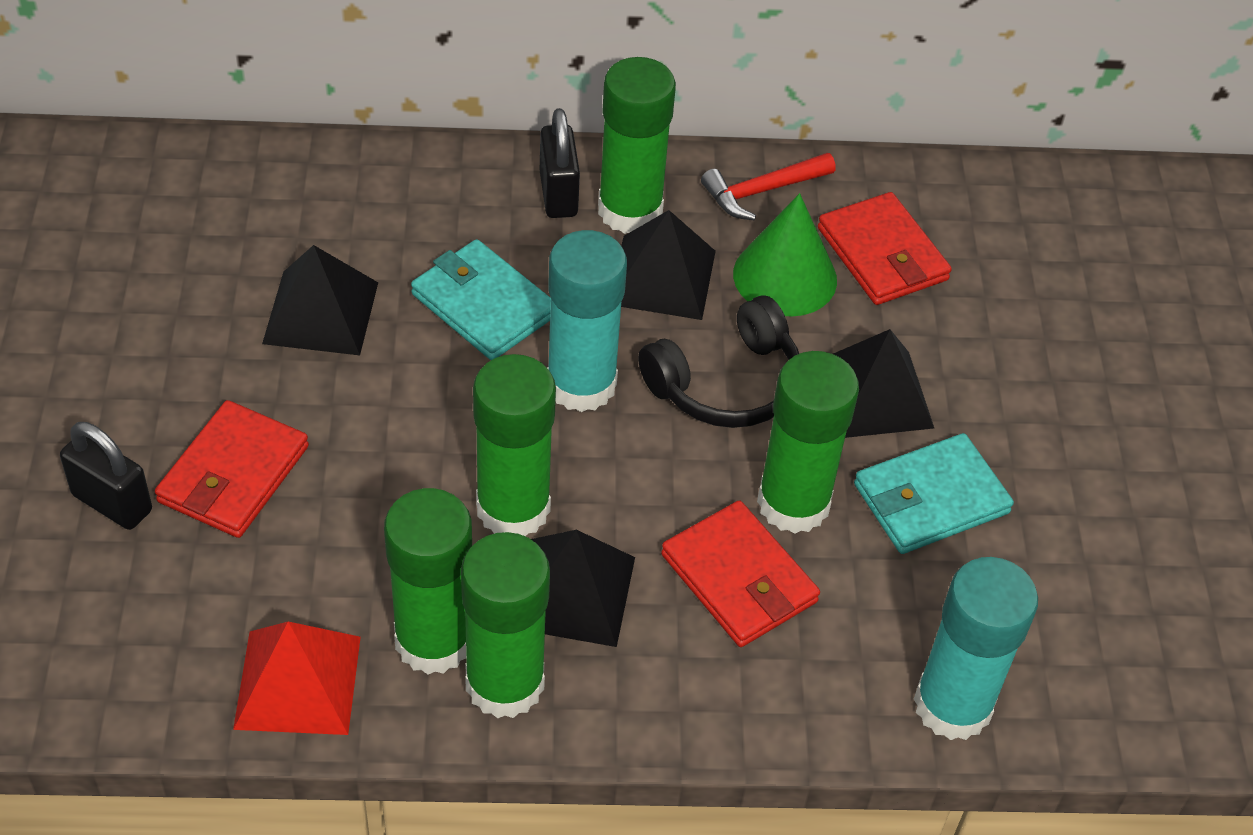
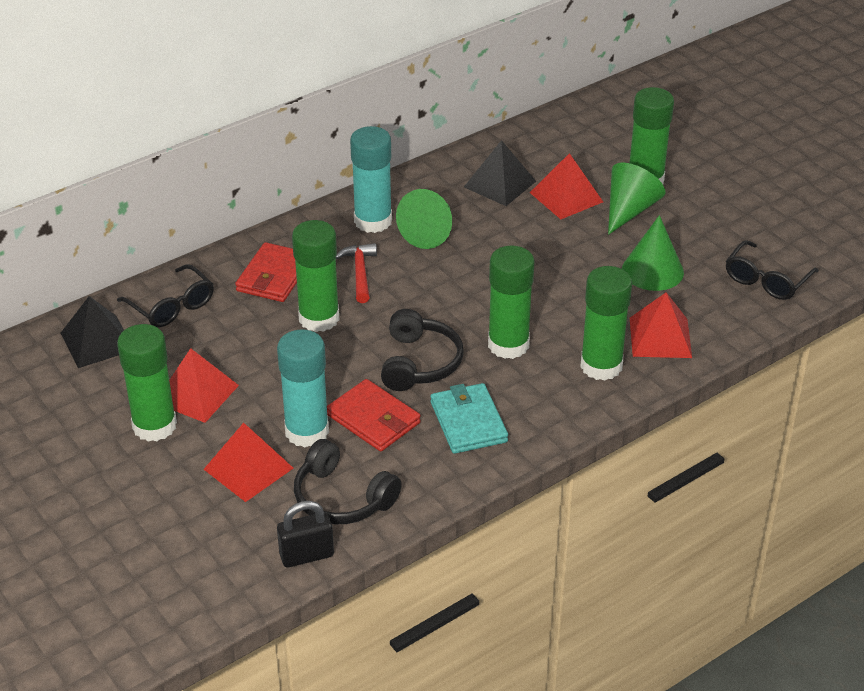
black glasses: none = 0 -> [117,264,214,327] [726,240,819,300] = 2
black headphones: [638,296,799,428] = 1 -> [294,439,402,524] [381,309,464,391] = 2
black padlock: [60,422,152,530] [540,108,580,218] = 2 -> [277,501,334,568] = 1
black pyramid: [262,245,378,355] [531,530,635,647] [621,210,716,320] [833,329,934,438] = 4 -> [61,296,124,368] [464,140,536,206] = 2
green cone: [733,193,837,317] = 1 -> [396,189,452,249] [608,162,666,235] [622,215,684,291] = 3
red pyramid: [233,622,361,735] = 1 -> [169,348,239,423] [203,423,293,502] [530,153,603,219] [630,292,692,358] = 4
red wallet: [155,400,309,538] [661,501,820,647] [818,192,952,305] = 3 -> [235,242,297,302] [327,379,421,452] = 2
turquoise wallet: [411,239,551,360] [854,433,1014,554] = 2 -> [431,383,508,454] = 1

